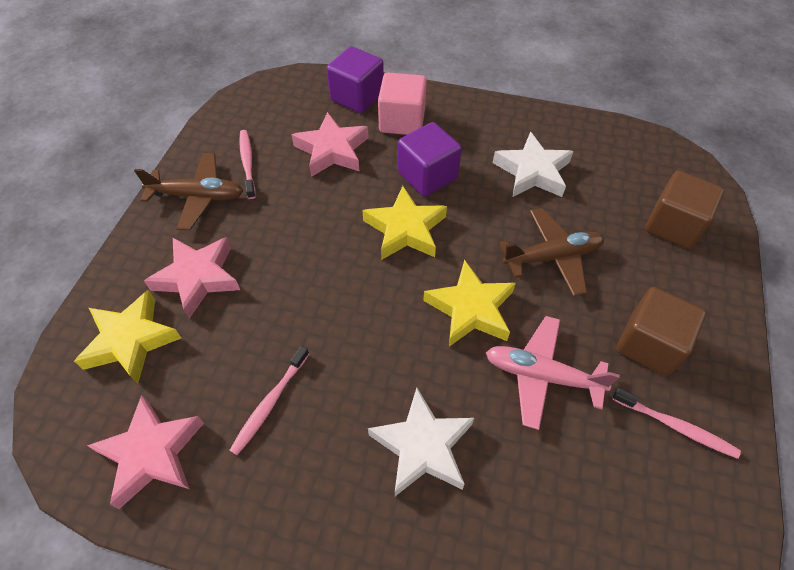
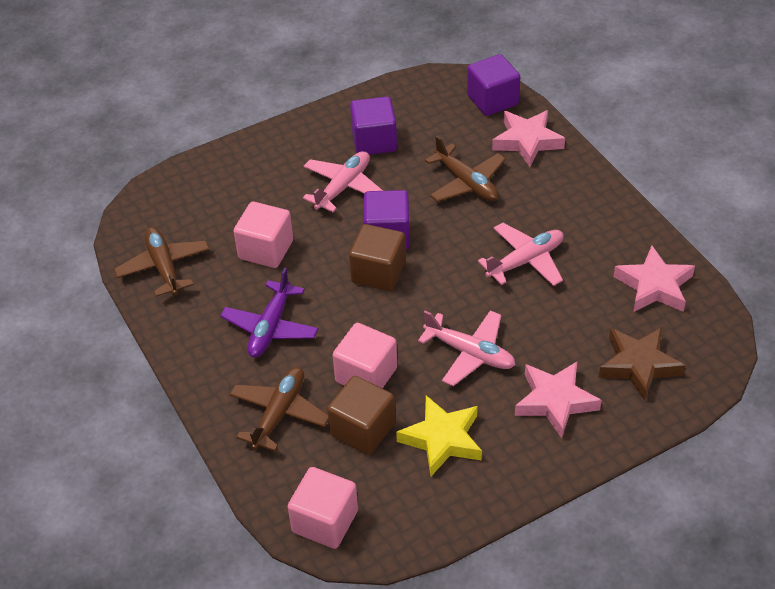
brown plane: [134,153,243,230] [499,208,604,297] = 2 -> [114,227,210,297] [229,367,329,451] [425,136,506,202] = 3
brown star: none = 0 -> [599,327,685,401] = 1
pink cube: [378,73,427,135] = 1 -> [234,201,293,268] [288,467,358,549] [333,323,397,389] = 3
pink plane: [486,316,620,430] = 1 -> [303,151,383,212] [418,310,515,386] [478,223,564,286] = 3
pink toothbrush: [229,346,309,455] [239,130,256,199] [612,388,741,459] = 3 -> none = 0
purple cube: [327,46,384,113] [398,122,462,197] = 2 -> [350,97,397,155] [364,190,410,249] [467,54,520,116] = 3
purple plane: none = 0 -> [220,268,318,358] = 1
white star: [368,387,474,496] [493,132,574,197] = 2 -> none = 0
yellow star: [74,290,181,384] [362,186,447,260] [423,259,516,347] = 3 -> [396,395,482,476] = 1

